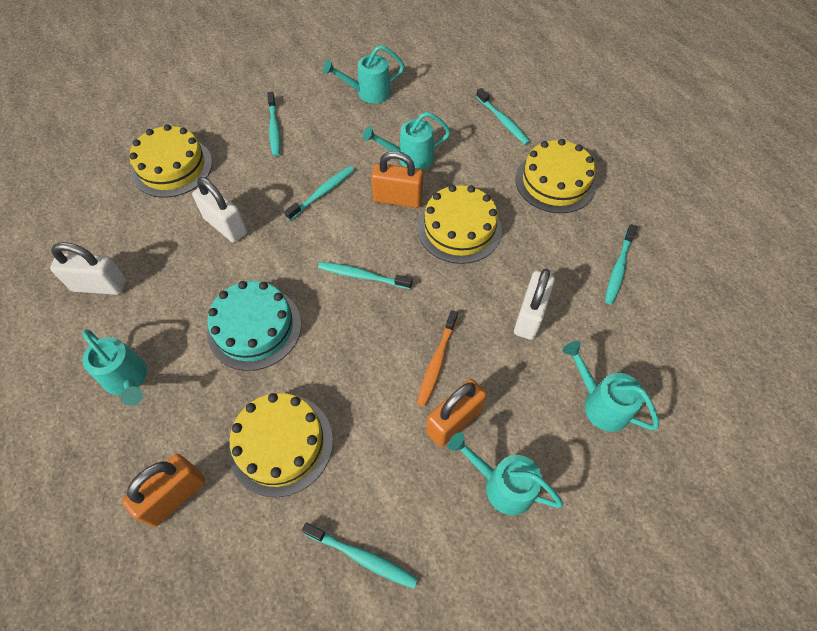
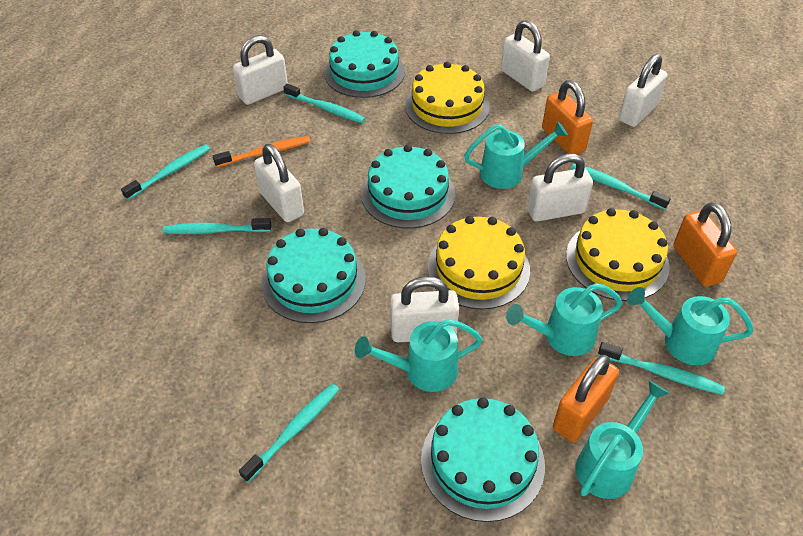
turquoise cake: [207,281,301,371] = 1 -> [262,228,366,323] [324,30,405,98] [361,145,455,229] [421,397,545,522] = 4
white padlock: [50,242,126,295] [192,177,247,243] [514,269,555,340] = 3 -> [233,35,288,105] [254,144,304,222] [390,276,459,342] [501,20,550,92] [527,154,593,222] [619,54,668,127] = 6
yellow cake: [129,124,212,197] [228,393,333,497] [417,185,502,264] [516,139,596,213] = 4 -> [405,62,490,134] [427,216,530,310] [566,208,670,301] = 3

